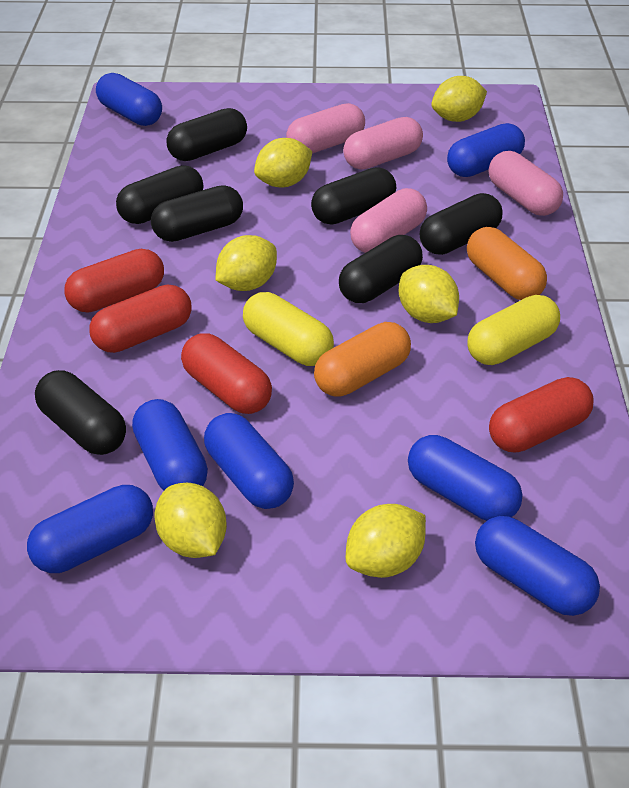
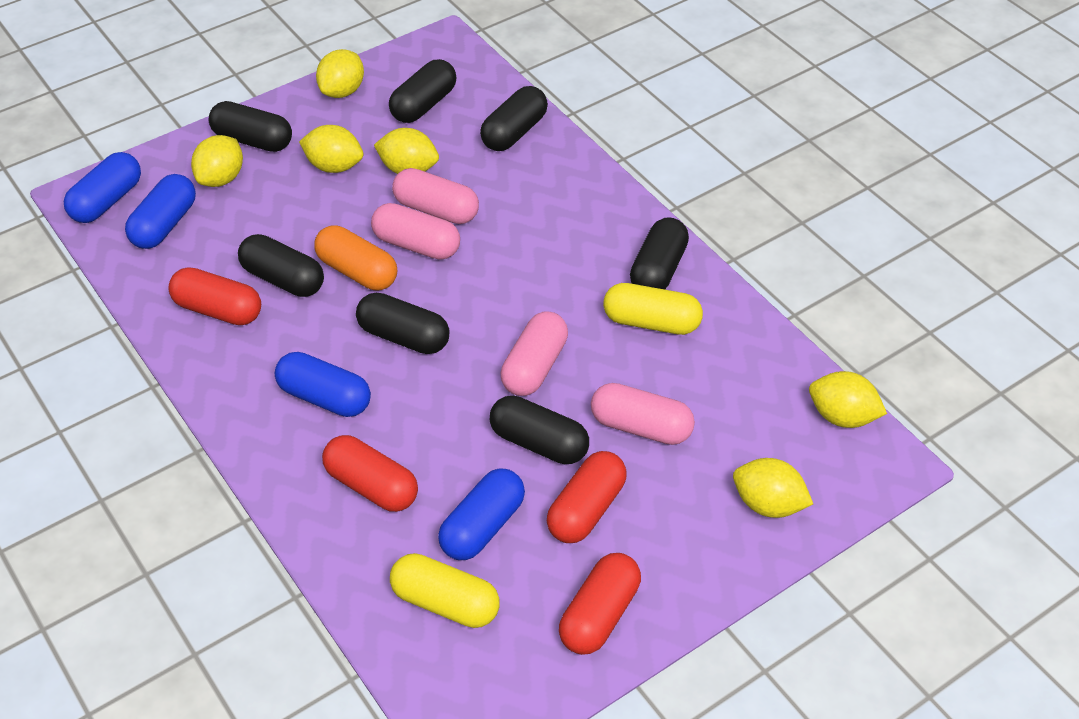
blue capsule: [27,485,153,573] [96,73,162,126] [132,399,208,491] [204,413,294,509] [408,435,523,521] [447,123,525,177] [475,516,600,616] = 7 -> [64,152,141,223] [125,174,196,249] [275,352,371,417] [438,468,525,560] = 4
orange capsule: [314,322,411,397] [467,227,547,300] = 2 -> [314,225,397,290] = 1

